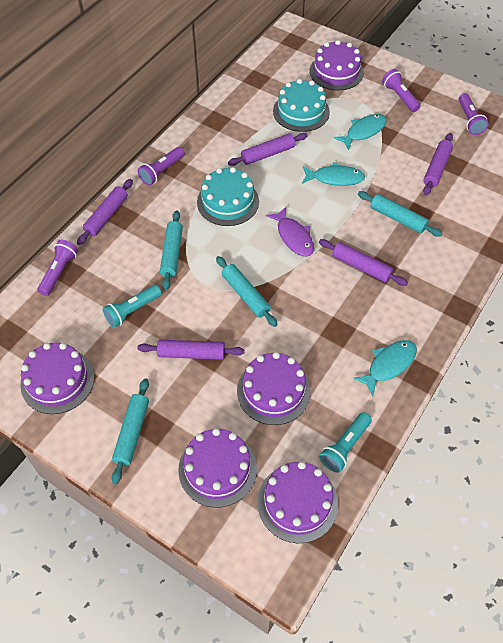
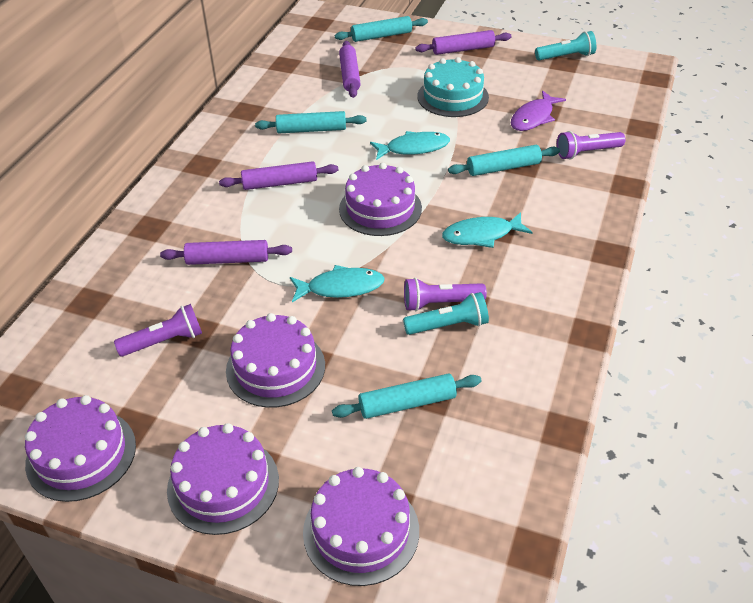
purple flashlight: [38,240,78,296] [138,147,185,185] [382,69,421,112] [458,93,488,135] = 4 -> [114,304,202,357] [404,278,487,311] [557,131,625,159] = 3
purple rolling pin: [77,179,133,245] [138,340,245,360] [228,133,308,166] [319,239,408,286] [423,133,453,195] = 5 -> [160,240,292,265] [219,161,338,190] [339,41,361,98] [415,30,511,55] = 4
turquoise cake: [197,167,259,226] [273,79,330,132] = 2 -> [417,57,489,117] = 1

